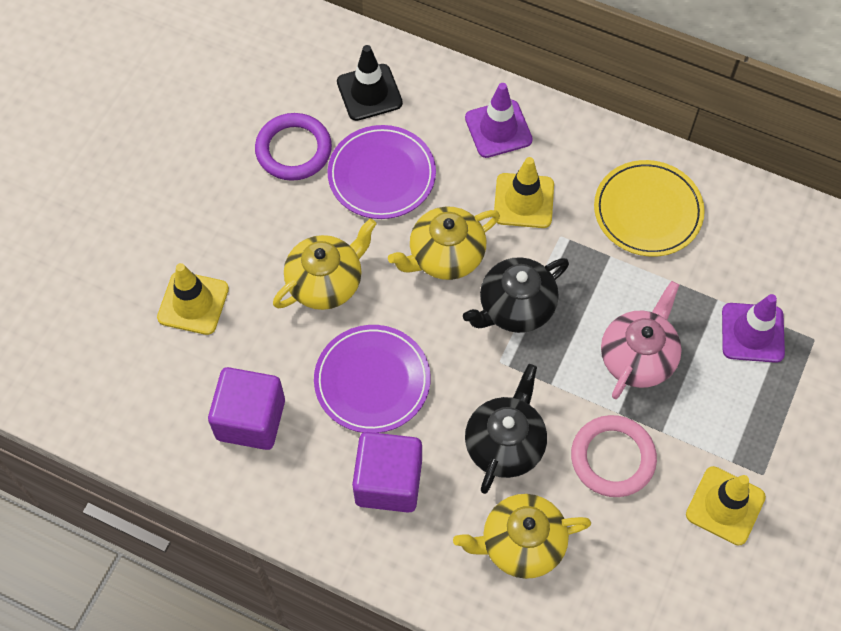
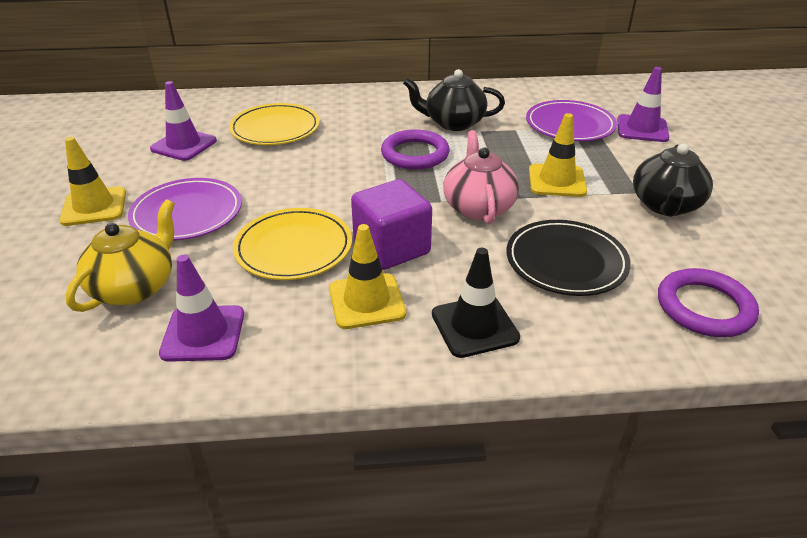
black plate: none = 0 -> [507,220,631,296] = 1
pink ring: [571,415,657,497] = 1 -> none = 0
purple cube: [208,367,285,450] [352,432,422,513] = 2 -> [351,179,432,270] = 1
purple ring: [255,113,332,181] = 1 -> [381,129,450,170] [658,268,759,337] = 2
purple traffic cone: [465,83,533,158] [722,294,785,363] = 2 -> [150,81,217,161] [159,255,244,362] [617,67,669,142] = 3
yellow plate: [594,160,705,257] = 1 -> [229,103,320,145] [233,208,352,280] = 2
yellow teapot: [273,218,377,310] [388,207,500,280] [453,494,591,579] = 3 -> [65,199,175,312] = 1

